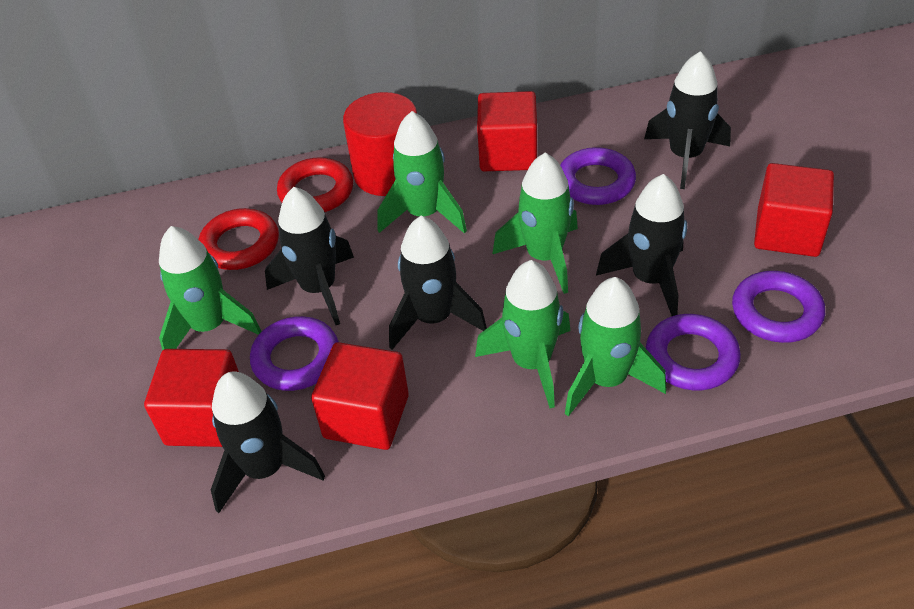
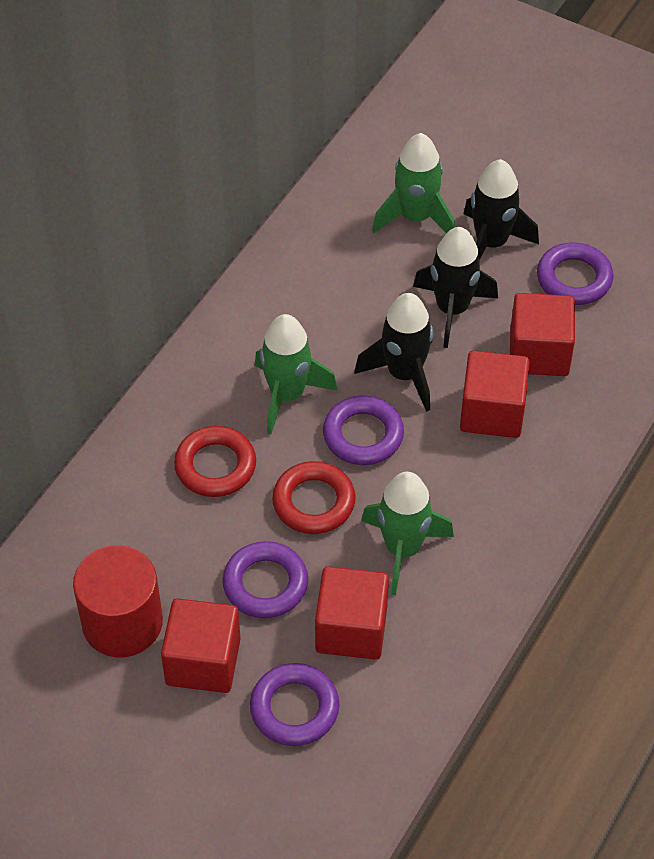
black rocket: [211,371,325,513] [265,187,354,325] [389,216,487,350] [596,174,687,316] [644,51,731,189] = 5 -> [354,293,433,412] [413,227,498,348] [464,159,539,261] = 3
green rocket: [159,226,262,351] [378,111,467,234] [475,260,570,408] [493,153,578,294] [565,277,667,417] = 5 -> [255,314,338,435] [361,472,454,595] [372,133,455,233] = 3

